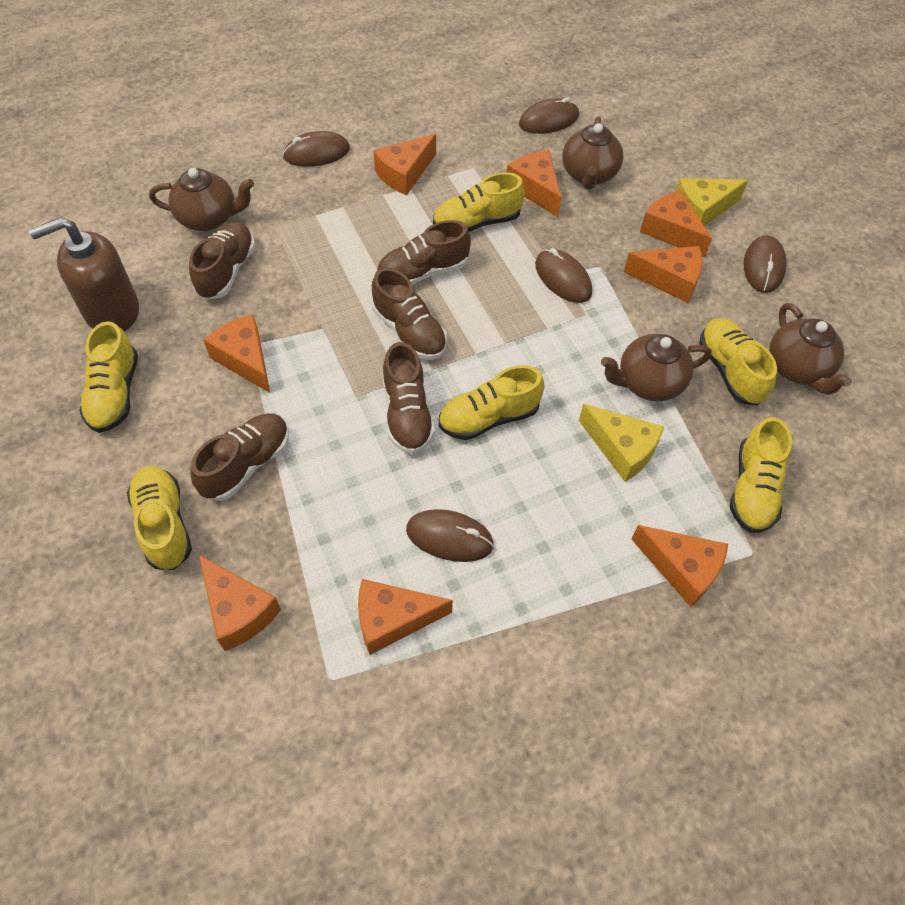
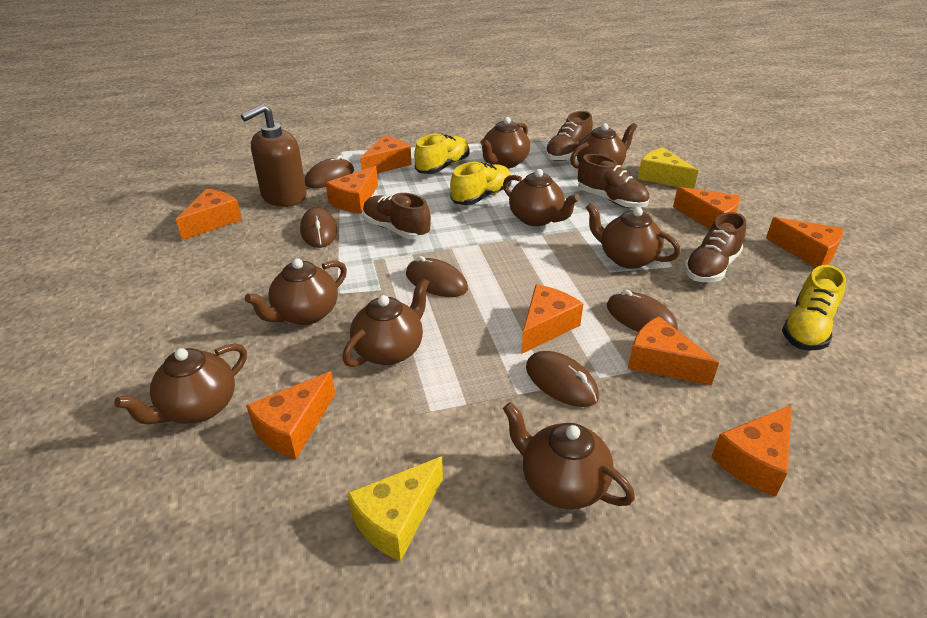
brown shoe: [189,222,255,300] [190,413,289,501] [372,268,447,360] [377,220,471,285] [383,342,435,454] = 5 -> [363,193,431,239] [545,111,593,161] [578,154,649,208] [684,212,746,282] = 4
brown teapot: [149,168,254,231] [562,116,623,189] [601,334,712,401] [769,303,852,395] = 4 -> [114,343,247,424] [245,258,347,325] [342,278,429,367] [480,117,530,168] [503,169,580,226] [503,402,635,509] [570,123,637,168] [586,203,681,269] = 8
orange cheese: [199,555,281,651] [203,314,270,393] [358,579,453,655] [373,134,436,195] [507,150,562,217] [624,246,703,303] [631,525,728,607] [640,190,712,258] = 8 -> [176,188,242,240] [246,371,335,459] [326,166,378,214] [360,135,412,173] [521,284,584,354] [628,316,719,386] [673,187,740,229] [711,405,792,497] [766,217,843,268] = 9
yellow shoe: [80,321,138,433] [127,466,192,570] [433,172,525,232] [439,365,545,440] [699,318,777,405] [730,417,792,533] = 6 -> [414,134,470,174] [450,162,511,205] [782,265,846,351] = 3

